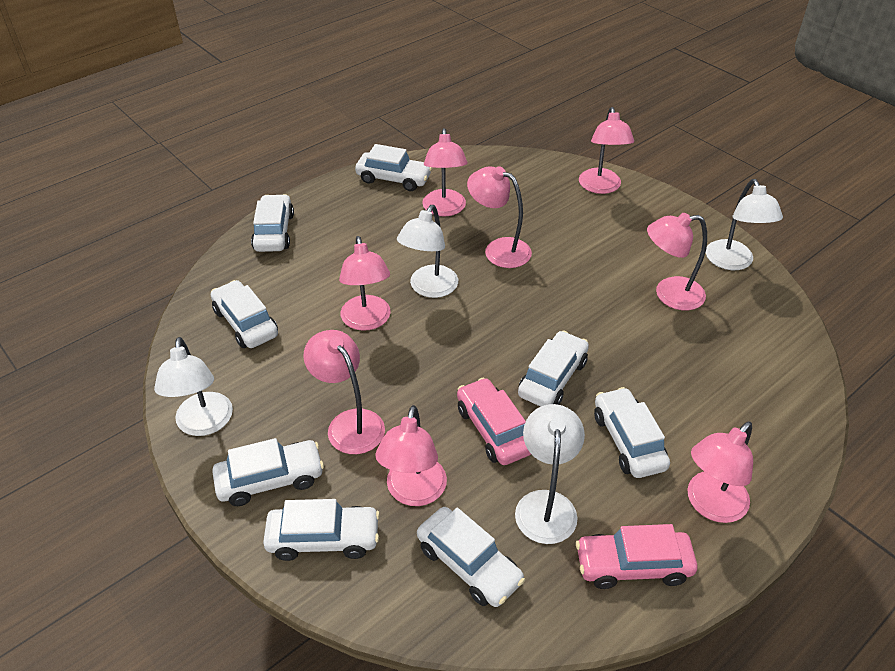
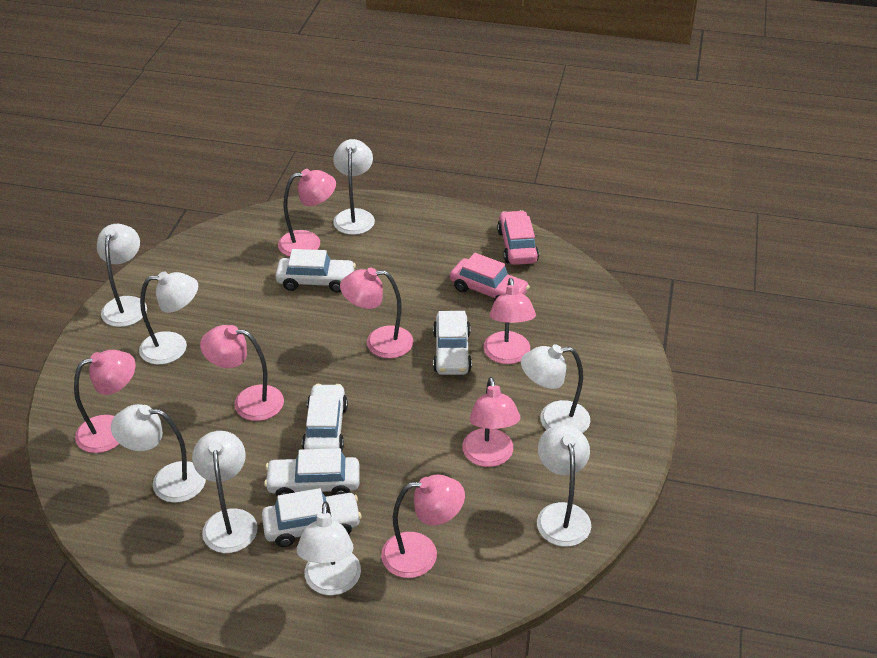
pink lamp: [303,330,385,454] [339,236,391,331] [375,405,447,506] [422,128,468,217] [467,166,532,268] [579,107,634,194] [647,213,707,310] [687,421,753,523] = 8 -> [74,350,136,453] [200,325,284,421] [278,169,336,257] [340,268,413,359] [381,475,465,578] [462,377,520,467] [484,278,536,364] = 7
white car: [211,280,278,348] [212,438,324,506] [251,194,294,252] [263,499,380,561] [355,144,433,191] [417,507,525,607] [518,330,589,407] [594,387,670,478] = 8 -> [262,488,361,547] [264,448,360,496] [275,249,356,293] [302,384,348,452] [433,311,472,375] = 5
white lamp: [154,337,233,436] [397,205,458,298] [515,404,585,544] [706,179,783,270] = 4 -> [97,224,147,327] [111,404,206,503] [139,271,198,365] [192,431,258,553] [297,501,361,595] [333,139,375,235] [521,344,590,433] [537,425,591,547] = 8

